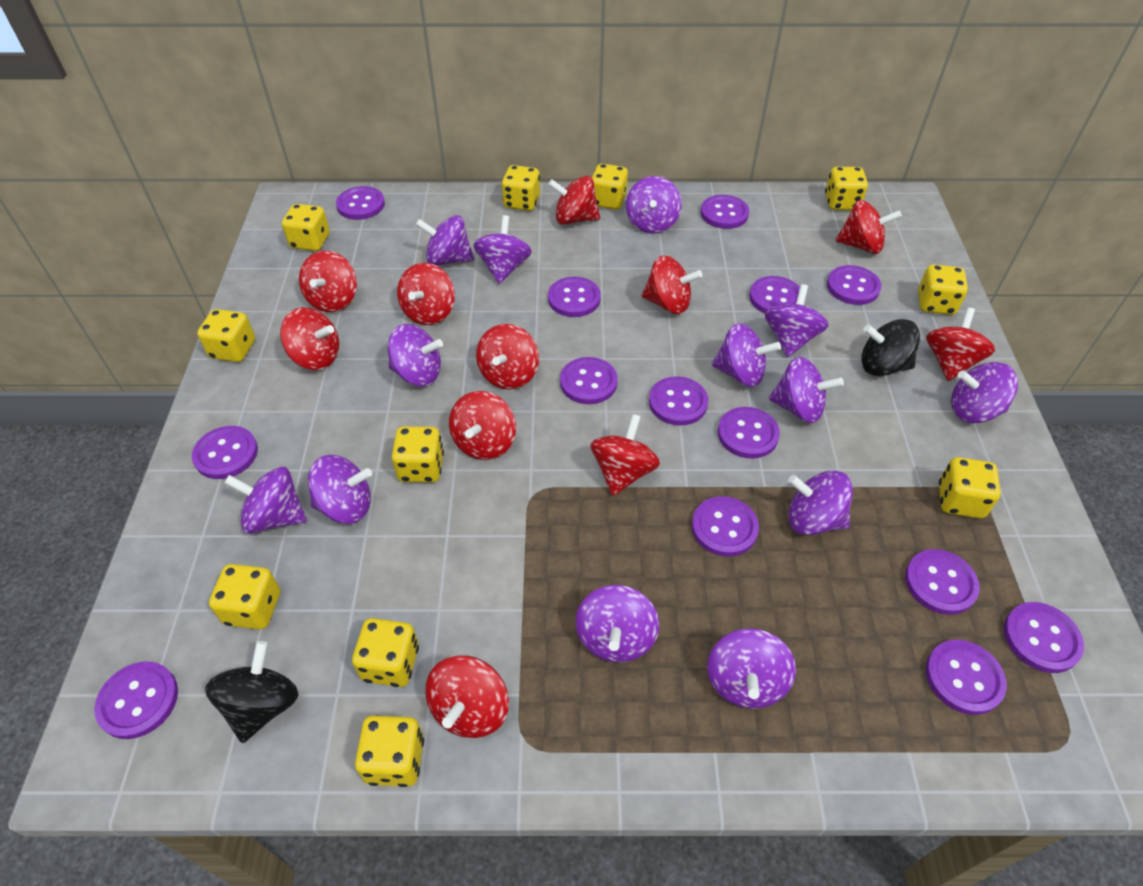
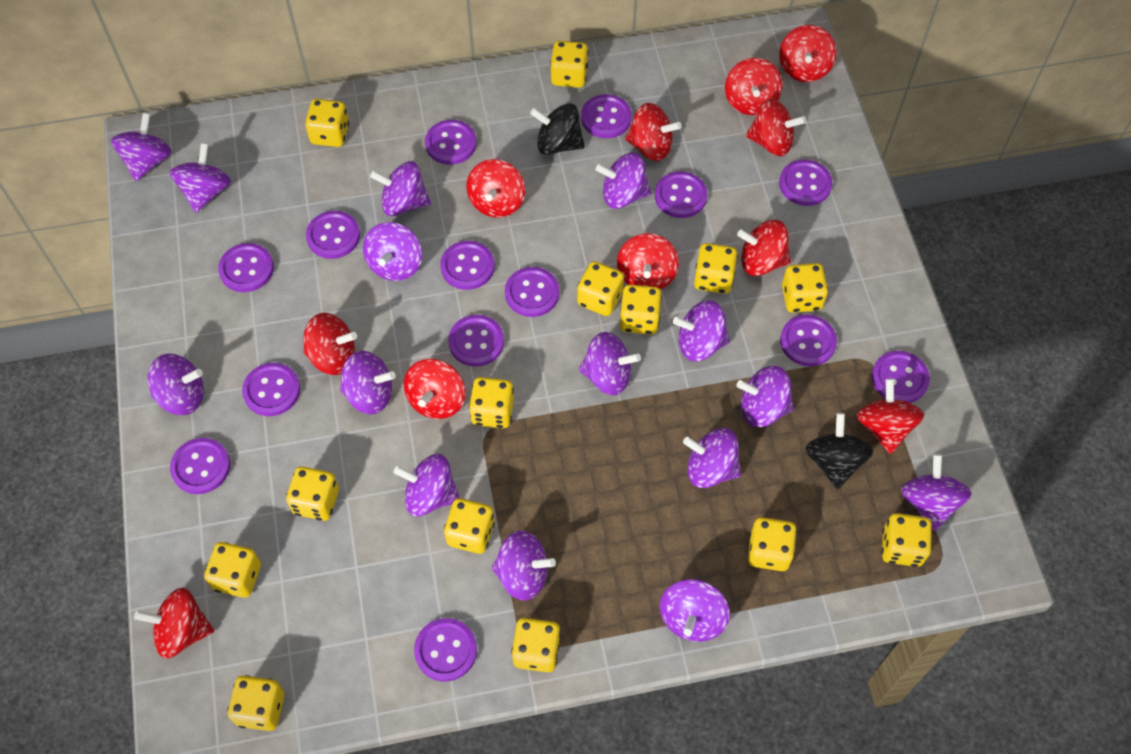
purple spinning top: [224,467,307,534] [308,455,372,524] [388,324,443,386] [416,215,474,266] [473,215,532,284] [576,585,659,663] [626,176,682,234] [707,628,796,709] [712,323,781,387] [765,284,828,357] [769,357,844,423] [788,470,853,535] [951,362,1018,423] = 13 -> [111,113,172,181] [148,354,204,415] [170,143,231,213] [340,351,396,414] [363,222,422,281] [370,161,431,216] [393,454,460,516] [491,530,556,601] [579,332,641,395] [596,153,651,209] [660,579,730,642] [673,301,730,362] [683,428,741,488] [737,366,794,427] [901,454,972,531] = 15
yellow dice: [197,309,255,362] [209,564,280,630] [282,204,330,251] [352,618,419,687] [355,715,424,787] [392,426,444,482] [501,165,540,211] [592,164,628,210] [825,167,868,210] [918,264,968,315] [939,457,1001,518] = 11 -> [204,542,261,598] [227,675,285,731] [286,466,339,521] [305,99,349,147] [444,498,495,554] [469,377,514,428] [511,618,561,672] [550,41,588,88] [577,261,624,316] [620,284,662,335] [694,243,738,294] [748,517,797,571] [782,263,828,313] [881,513,932,567] = 14

